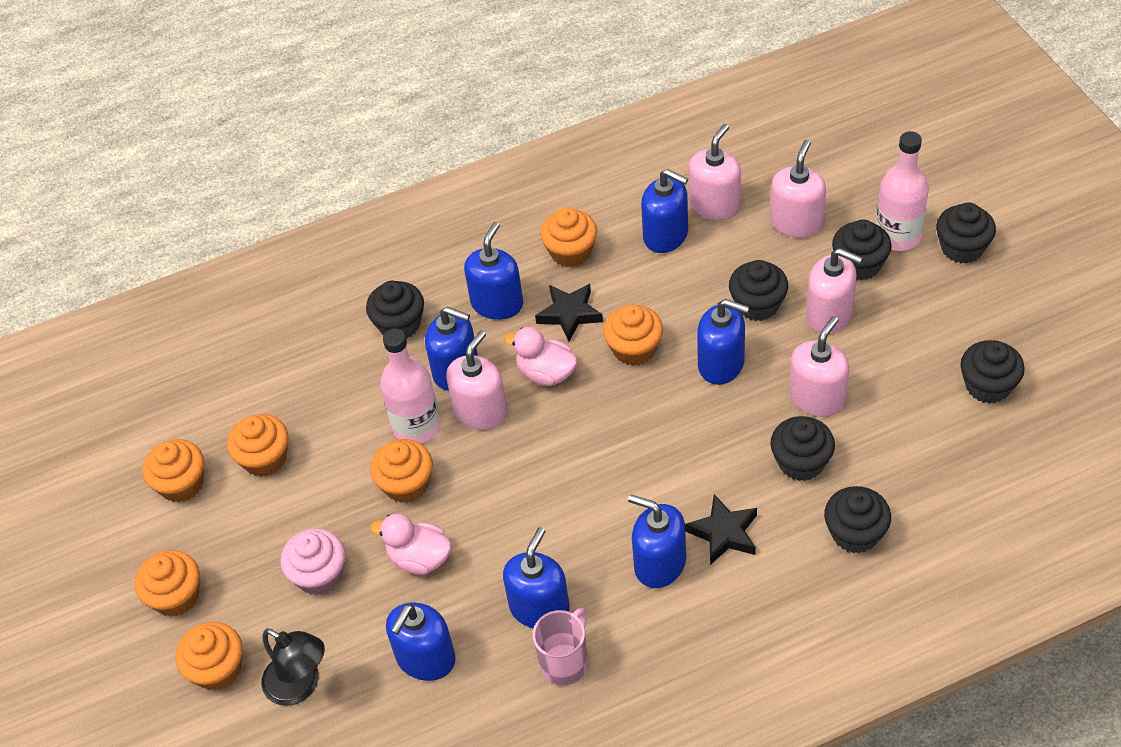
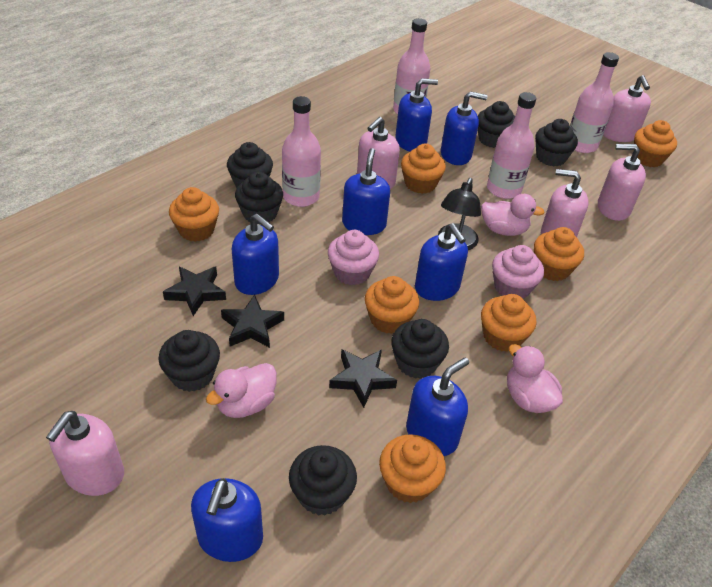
black star: [535,284,603,341] [685,494,757,565] = 2 -> [163,267,226,316] [221,295,284,348] [329,349,397,408] = 3
pink bottle: [380,328,441,443] [876,131,929,251] = 2 -> [282,96,321,207] [393,18,431,114] [487,92,536,199] [570,52,619,153] = 4
pink cupcake: [280,529,345,595] = 1 -> [328,230,379,285] [492,245,544,299] = 2
pink duck: [370,513,452,575] [504,327,578,386] = 2 -> [206,363,277,418] [481,194,545,236] [507,344,563,413] = 3
pink mug: [533,608,587,686] = 1 -> none = 0

